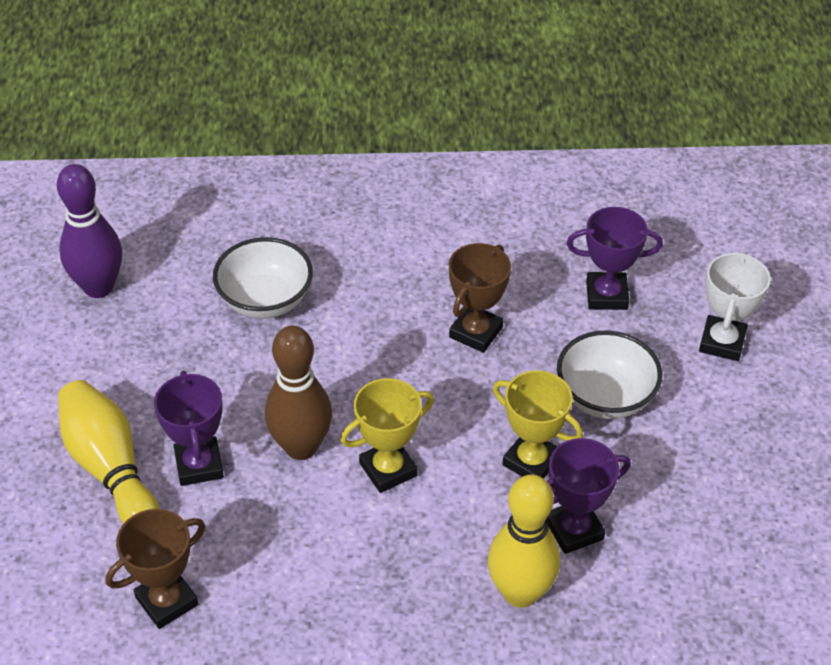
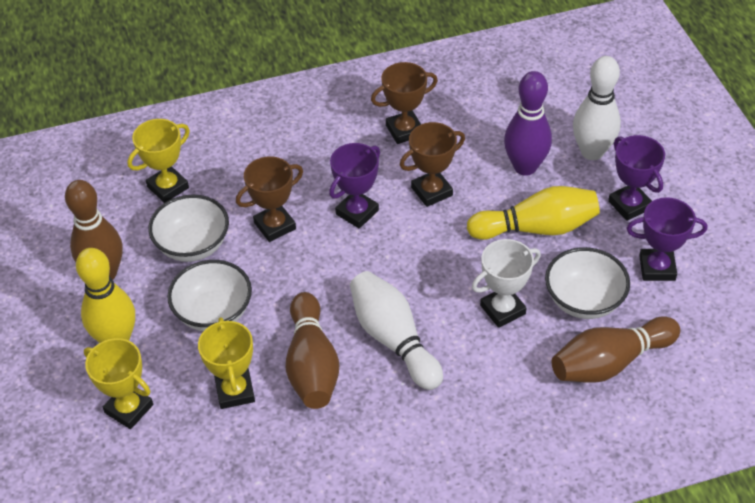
brown bowling pin: [265,326,332,460] = 1 -> [65,180,123,280] [286,292,339,409] [552,316,680,383] = 3
brown trophy: [106,509,205,629] [449,243,511,353] = 2 -> [236,156,303,242] [371,62,438,144] [400,122,465,207] = 3
white bowl: [213,237,313,319] [557,331,662,419] = 2 -> [148,195,229,262] [167,260,252,331] [545,247,630,319] = 3
white bowling pin: none = 0 -> [350,271,443,390] [573,56,621,160] = 2
yellow trophy: [340,378,434,493] [493,370,583,478] = 2 -> [84,338,153,429] [127,119,190,203] [198,317,255,409] = 3

